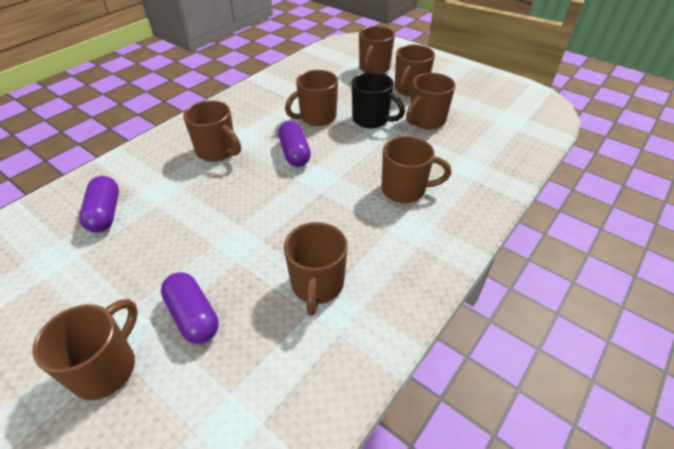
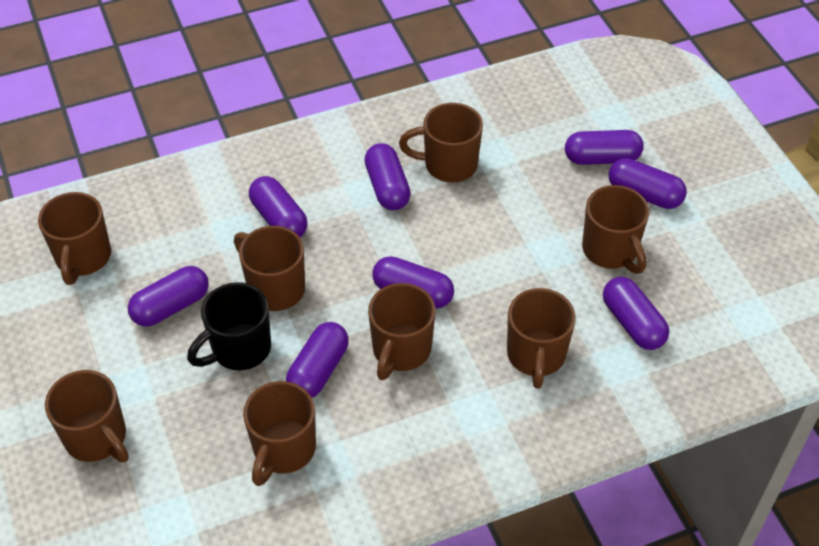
purple capsule: [79,176,119,232] [161,272,219,344] [278,121,311,167] = 3 -> [128,266,209,327] [249,176,308,237] [286,322,349,398] [364,143,411,210] [372,256,454,309] [565,130,644,165] [603,277,669,350] [609,158,687,209] = 8

